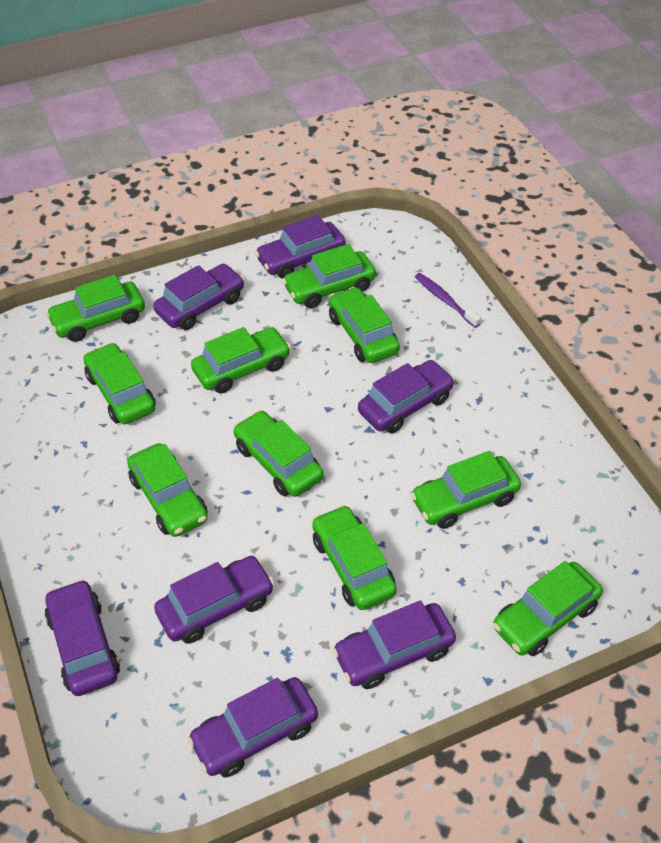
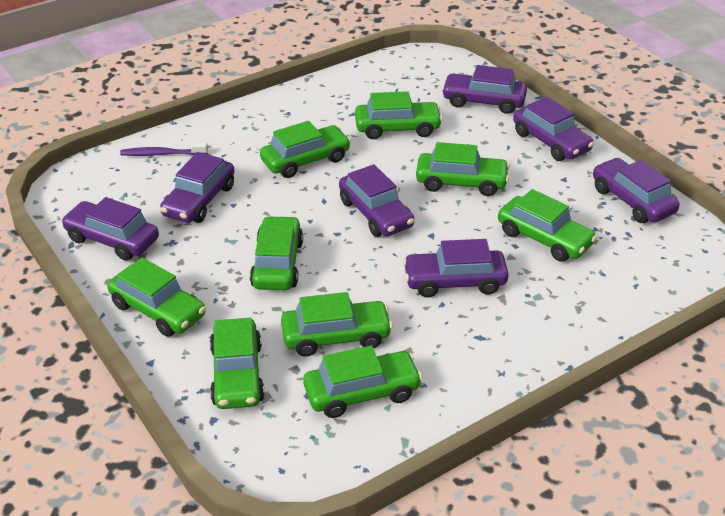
green car: [46,275,145,342] [83,343,156,424] [127,443,208,537] [191,327,291,393] [233,410,324,497] [282,244,376,308] [312,505,397,610] [329,287,400,363] [411,451,521,529] [493,561,603,656] = 10 -> [107,258,206,337] [210,318,265,409] [250,216,303,290] [260,121,351,178] [281,292,393,357] [303,345,422,418] [355,91,443,139] [416,142,510,196] [498,189,597,262] = 9

